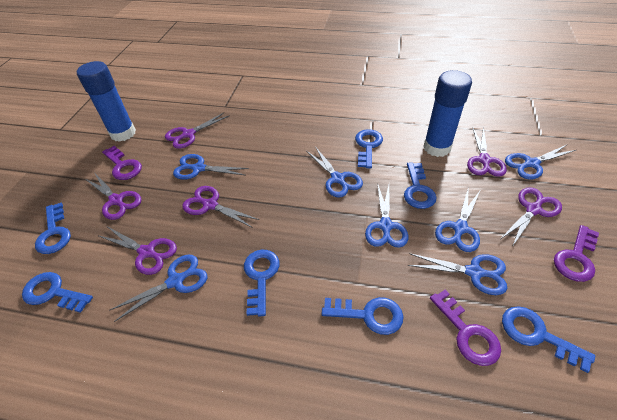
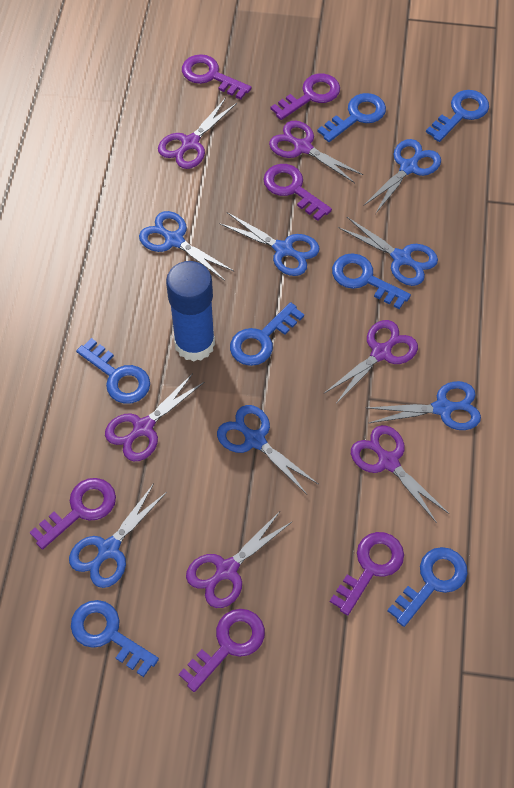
blue glue stick: [77,61,136,142] [423,70,472,157] = 2 -> [166,261,215,362] = 1
purple key: [102,146,142,180] [430,290,501,366] [554,225,599,282] = 3 -> [30,478,116,549] [179,609,265,692] [182,54,252,100] [264,164,332,221] [271,73,340,120] [330,532,404,615] = 6

